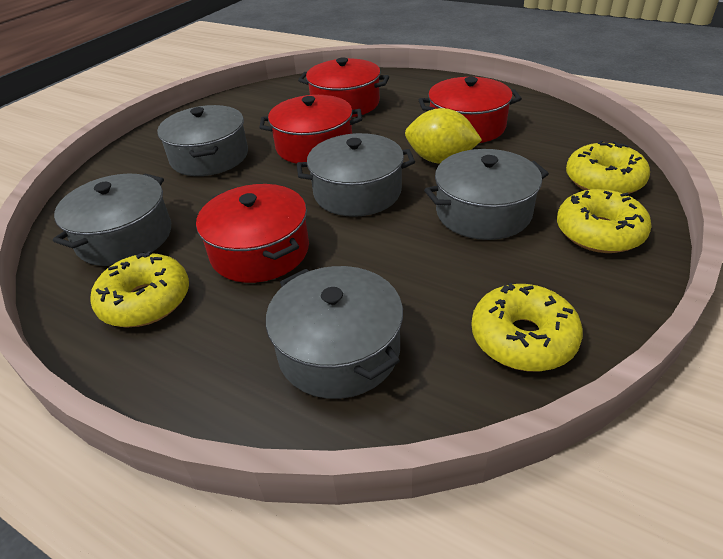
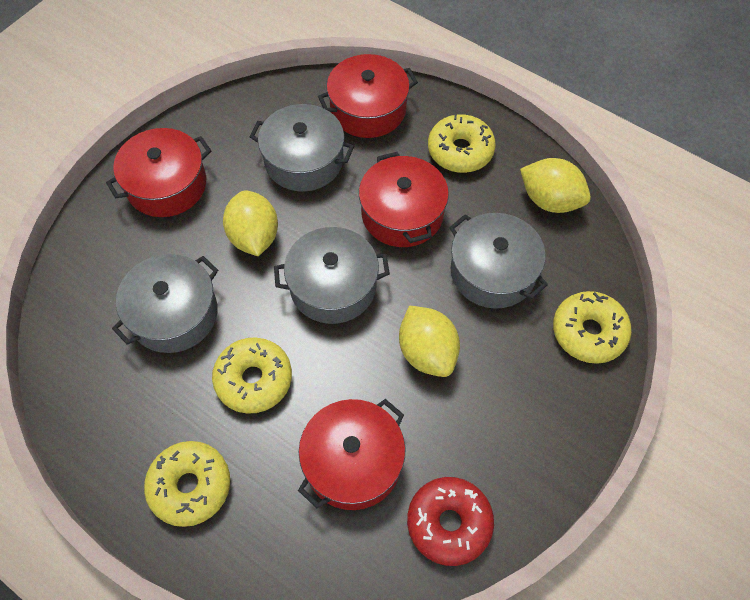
grey pot: [53,174,171,266] [157,105,248,176] [266,266,403,399] [297,133,415,217] [424,149,549,240] = 5 -> [112,254,218,353] [250,104,354,191] [274,227,390,324] [449,213,548,309] = 4
red donut: none = 0 -> [407,477,494,566] = 1
yellow lemon: [405,108,482,164] = 1 -> [223,190,278,256] [399,306,460,377] [520,158,591,213] = 3

